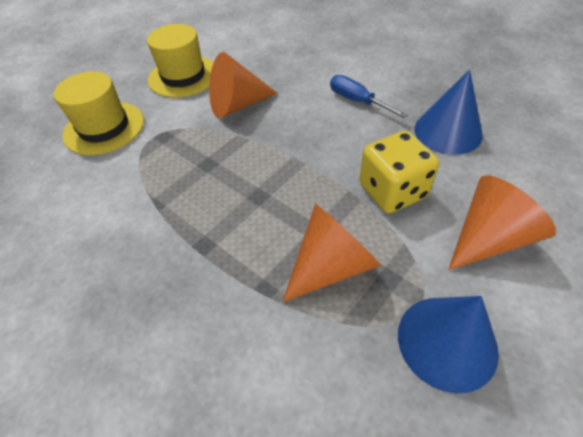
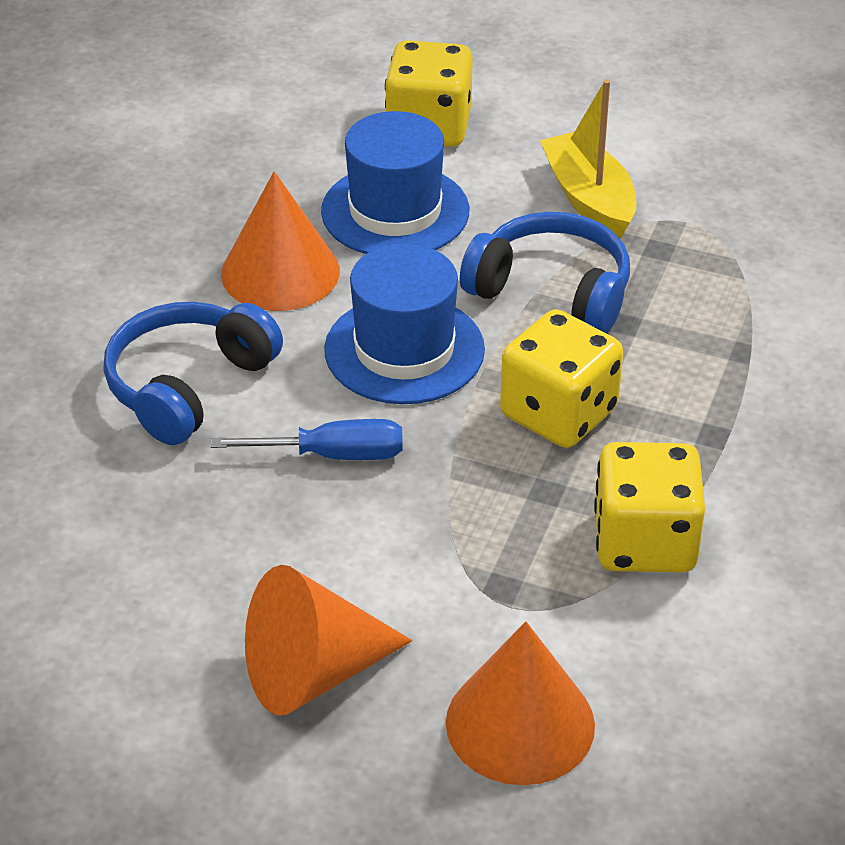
blue cone: [398,296,499,393] [414,70,483,155] = 2 -> none = 0
blue hat: none = 0 -> [321,111,469,254] [324,244,485,404] = 2
blue headphones: none = 0 -> [103,302,283,445] [460,212,630,334] = 2
yellow boat: none = 0 -> [540,79,637,239] = 1
yellow dice: [359,131,439,213] = 1 -> [385,40,473,147] [500,309,623,448] [594,442,705,573] = 3
yellow hat: [54,71,144,155] [147,24,214,98] = 2 -> none = 0

